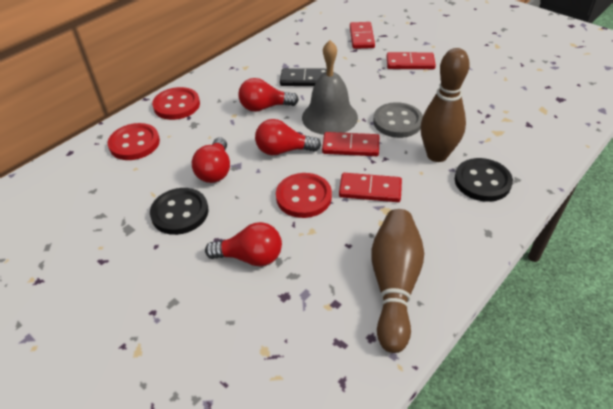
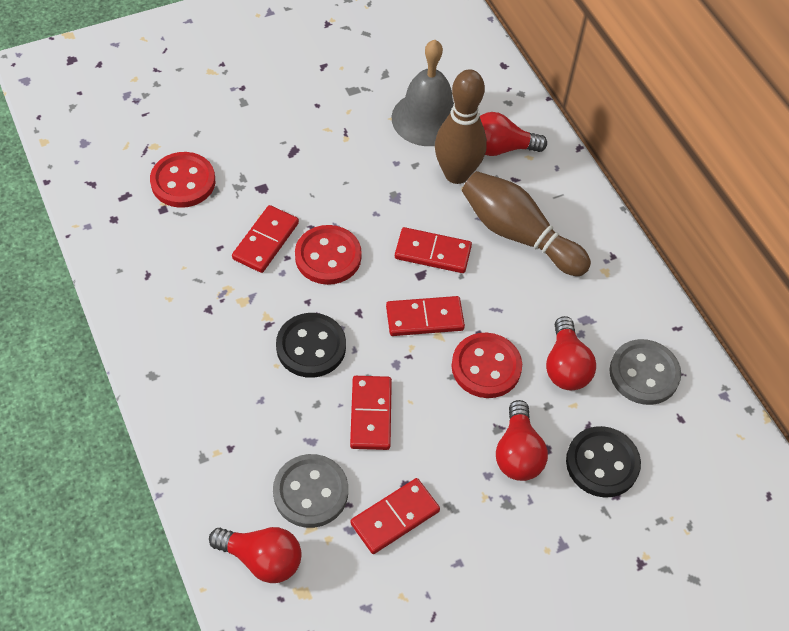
black domino: [280,68,327,86] = 1 -> none = 0
grey button: [373,102,423,138] = 1 -> [273,454,348,528] [609,339,681,405] = 2
red domino: [322,132,379,156] [339,173,402,202] [350,22,375,49] [387,52,436,69] = 4 -> [232,205,299,273] [350,376,392,450] [350,478,440,554] [386,296,465,336] [395,227,472,273] = 5

